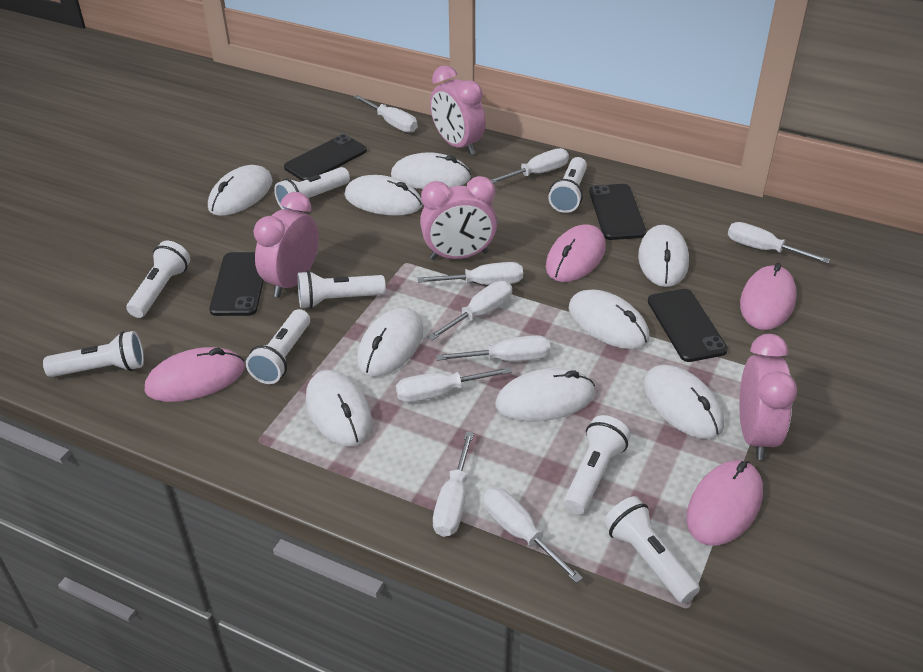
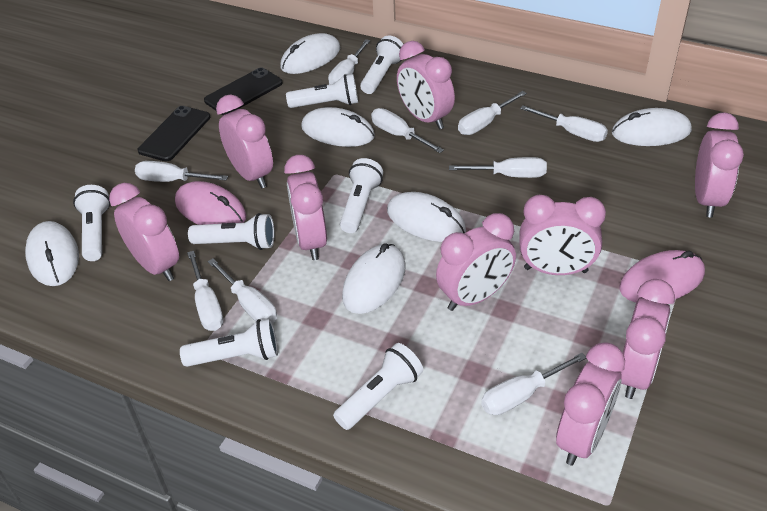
black phone: [209,252,264,316] [284,134,367,181] [589,184,647,240] [648,289,728,362] = 4 -> [138,106,210,162] [204,68,283,115] = 2
pink clock: [253,192,319,298] [420,176,497,260] [430,65,486,155] [739,334,797,460] = 4 -> [109,183,179,281] [216,94,273,188] [284,155,327,260] [397,41,455,130] [436,213,516,311] [520,195,606,275] [556,342,625,465] [621,279,675,399] [695,112,744,217] = 9
pink mouse: [145,347,245,402] [546,224,606,282] [686,460,763,546] [740,263,797,330] = 4 -> [175,181,246,225] [619,250,705,303] = 2
white flashlight: [43,331,144,377] [127,241,190,318] [246,309,310,384] [274,167,350,211] [298,271,386,309] [548,157,587,213] [563,415,630,514] [603,496,700,604] = 8 -> [73,185,110,261] [180,319,278,367] [188,213,275,250] [286,74,358,108] [333,343,423,430] [340,158,383,233] [360,36,403,94] = 7
white mouse: [208,165,273,216] [306,370,372,446] [344,175,423,216] [357,307,424,377] [391,152,471,189] [495,368,595,422] [569,290,650,349] [638,225,689,287] [643,365,724,439] = 9 -> [25,221,79,286] [280,33,340,74] [301,107,375,147] [342,243,406,314] [387,192,466,242] [612,108,692,146] = 6

